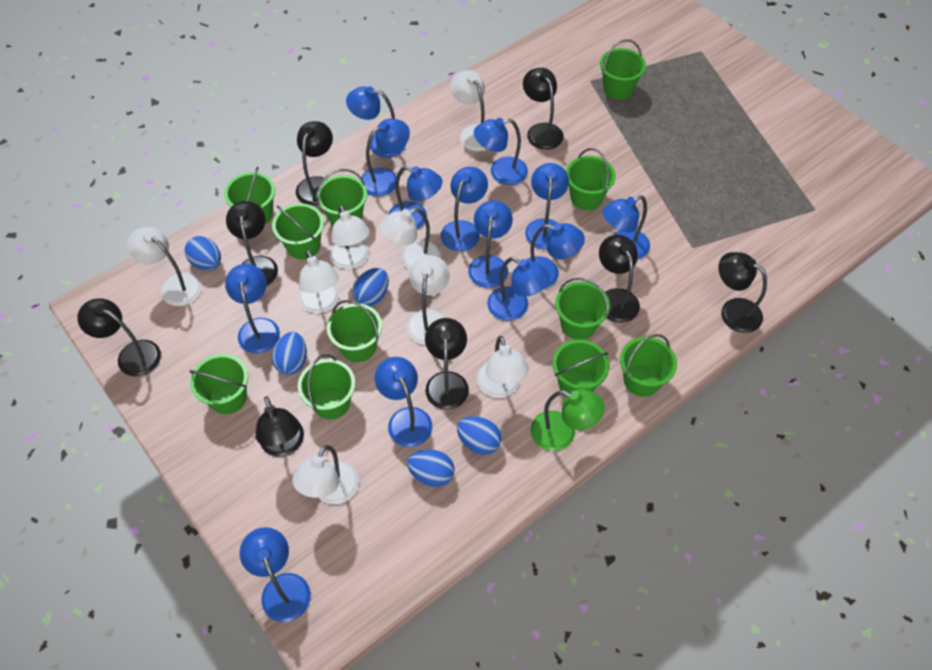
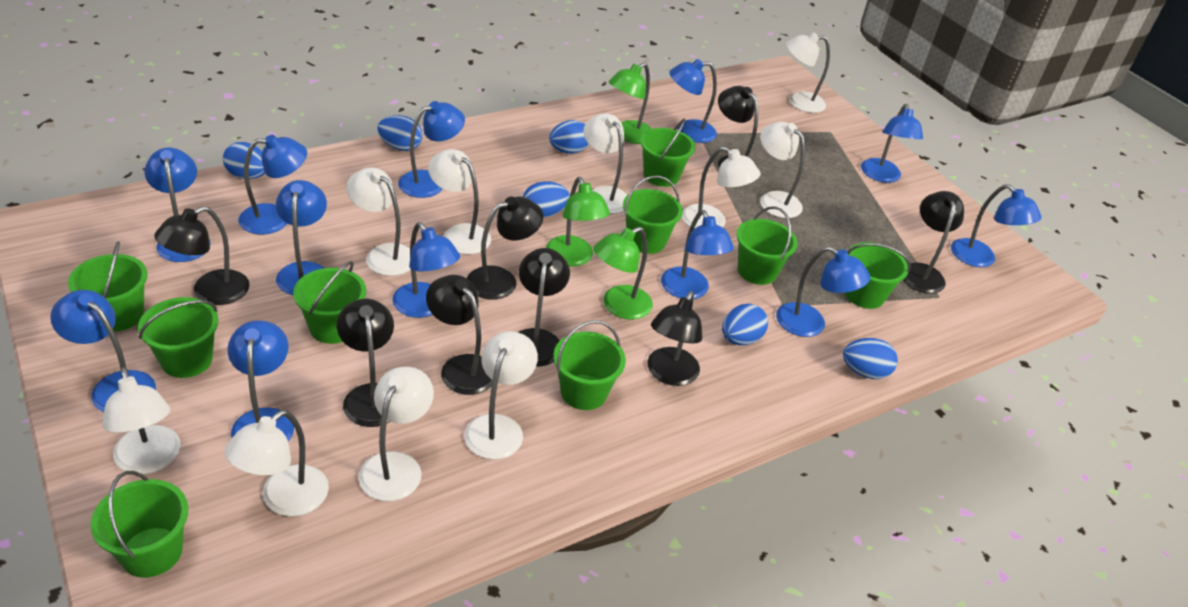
blue egg: [184,236,221,270] [272,332,307,375] [352,268,389,306] [407,449,455,487] [457,416,501,455] = 5 -> [223,142,265,179] [377,115,423,151] [523,181,570,218] [549,120,589,154] [722,304,768,345] [843,338,898,379] = 6
blue lamp: [225,264,280,354] [240,527,311,622] [346,86,406,158] [360,118,410,196] [374,357,432,447] [388,166,443,229] [441,167,488,252] [468,200,513,288] [474,118,528,185] [487,257,550,321] [525,163,569,250] [526,223,585,288] [602,195,650,260] = 13 -> [50,290,156,412] [144,148,211,262] [228,320,294,441] [238,135,307,235] [276,180,327,295] [392,222,460,318] [398,101,465,198] [661,210,734,299] [669,59,717,143] [776,246,870,337] [861,104,923,183] [951,184,1042,267] = 12
green bucket: [189,354,248,414] [224,167,275,225] [272,203,324,260] [298,354,355,419] [317,169,367,226] [327,300,382,362] [553,340,609,393] [555,277,610,340] [566,148,616,210] [600,39,646,100] [620,334,677,397] = 11 -> [68,241,147,332] [90,471,188,578] [138,297,219,378] [293,261,366,344] [553,320,626,410] [623,176,683,254] [640,118,695,187] [736,206,798,285] [845,242,911,309] = 9
green lamp: [530,389,605,451] = 1 -> [546,177,610,267] [593,227,653,320] [609,63,652,144] = 3
white lamp: [127,227,202,306] [292,445,359,504] [298,249,339,313] [329,205,370,269] [380,208,441,269] [407,255,450,345] [450,70,488,152] [477,336,529,398] = 8 -> [102,367,181,474] [224,410,329,516] [346,167,411,276] [359,367,434,501] [428,149,491,254] [465,331,538,459] [583,113,627,214] [682,146,761,229] [760,122,805,218] [786,33,830,113] = 10

